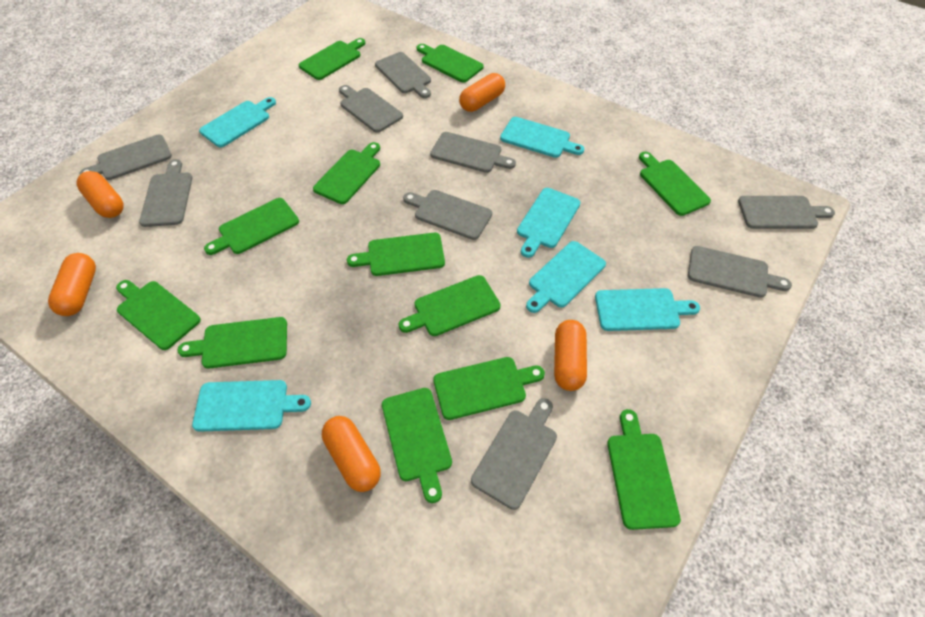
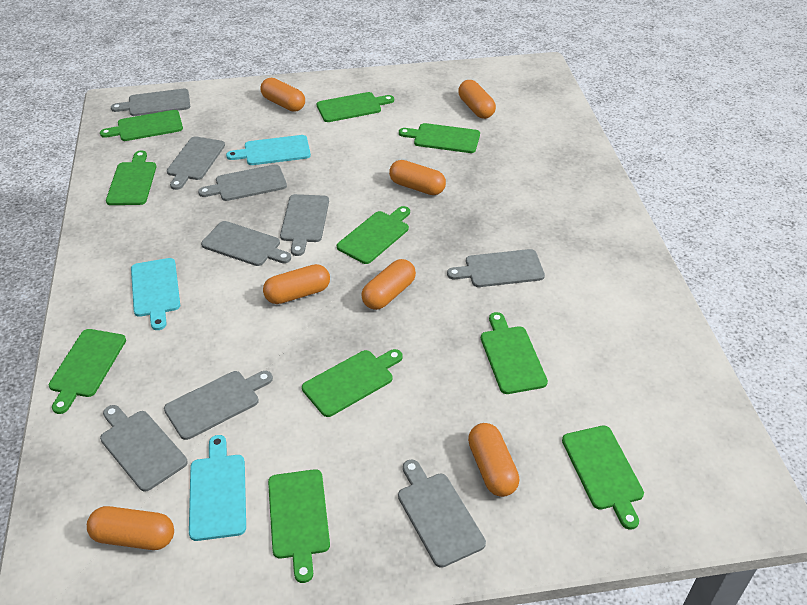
green cutting board: [116,280,201,350] [178,317,287,369] [204,198,299,255] [299,38,366,80] [313,142,380,204] [347,233,445,276] [382,388,452,503] [398,275,501,336] [416,44,484,83] [433,357,545,420] [607,409,681,530] [639,152,711,216] = 12 -> [49,329,126,414] [100,110,183,141] [106,150,156,205] [268,469,330,583] [302,349,403,417] [316,92,394,122] [337,206,410,264] [399,123,480,153] [481,312,548,394] [562,426,644,530] = 10
orange capsule: [48,253,96,316] [76,171,124,218] [322,416,381,492] [459,73,505,112] [554,320,587,391] = 5 -> [87,506,174,550] [261,78,305,112] [263,264,330,304] [362,259,416,310] [389,160,446,195] [458,80,496,119] [468,423,519,497] = 7
turquoise cutting board: [192,380,311,432] [199,97,276,148] [500,117,584,158] [517,188,581,258] [526,241,606,313] [595,288,700,331] = 6 -> [131,258,180,330] [189,435,246,541] [226,135,311,165] = 3

